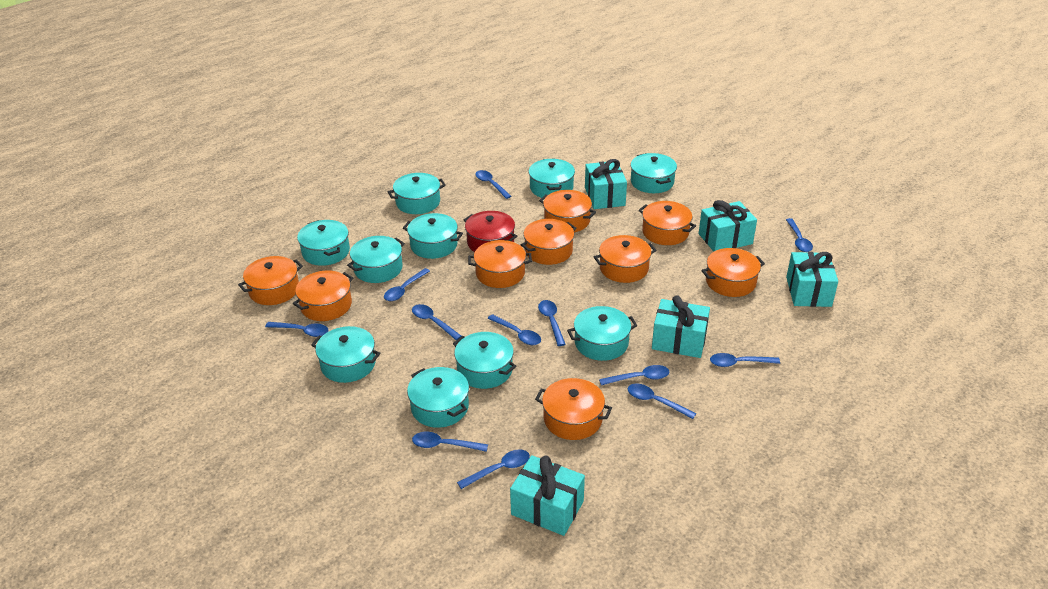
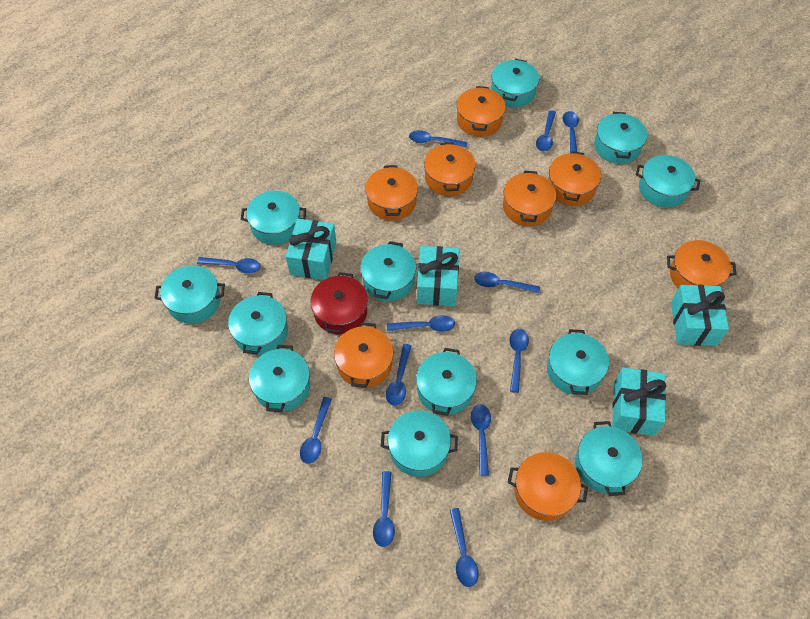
orange pot: [238,256,303,305] [293,271,353,321] [468,240,532,288] [521,219,576,265] [535,378,612,440] [539,190,596,232] [594,235,657,283] [639,201,696,245] [701,248,765,297] = 9 -> [334,322,394,388] [365,165,418,220] [424,142,475,196] [457,86,506,137] [503,170,557,226] [507,452,588,521] [548,151,601,206] [667,240,736,289] = 8
turquoise gift: [510,455,585,536] [585,159,627,209] [652,295,710,358] [699,200,757,251] [786,252,838,307] = 5 -> [286,218,337,280] [417,246,459,306] [612,367,666,436] [671,285,729,346] = 4
turquoise pot: [297,220,350,266] [311,326,380,383] [347,236,405,283] [388,173,446,214] [403,213,463,259] [407,367,469,428] [453,332,516,389] [529,158,575,198] [567,306,637,361] [630,153,677,193] = 10 -> [154,265,225,324] [228,292,288,355] [241,191,306,245] [249,345,310,412] [360,241,416,301] [381,410,458,477] [416,348,477,416] [491,59,539,108] [547,329,609,395] [575,421,643,496] [594,112,647,164] [636,155,700,208] = 12

